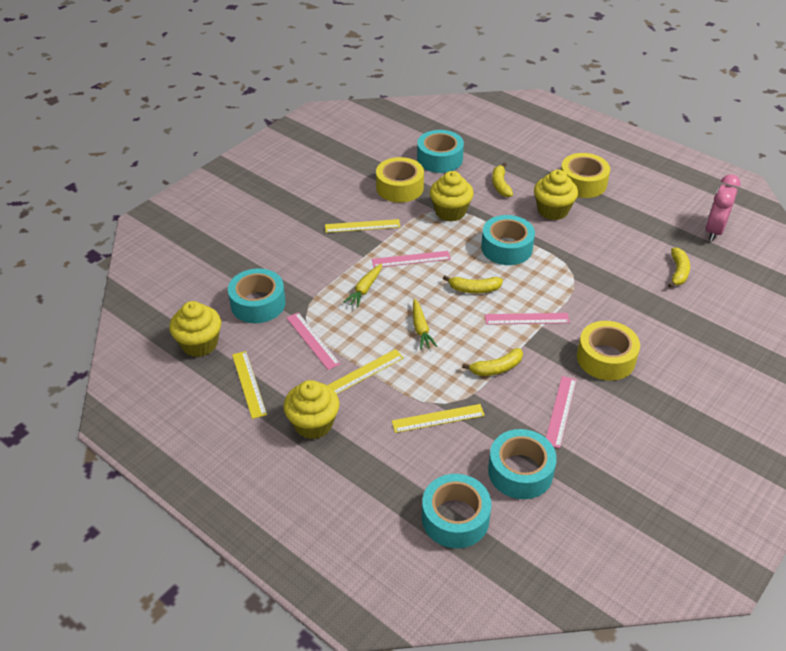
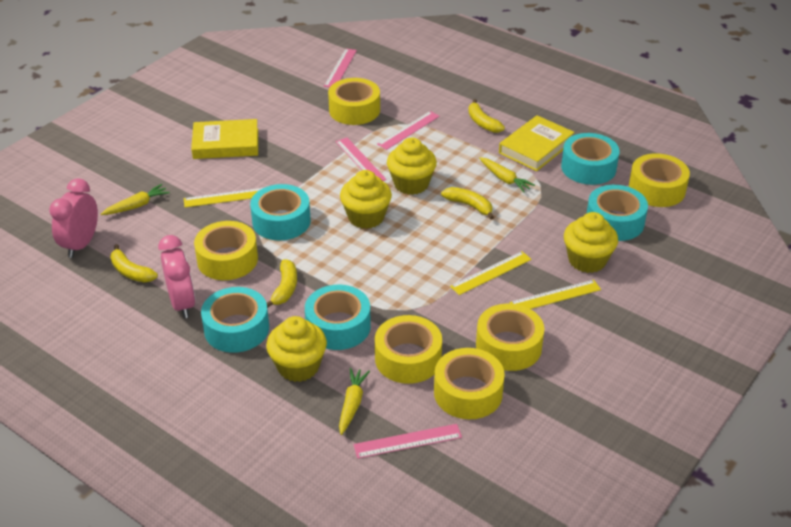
pink clock: [705,174,741,241] = 1 -> [49,179,98,258] [158,235,195,318] = 2
yellow book: none = 0 -> [191,119,258,159] [499,115,575,171] = 2
yellow carrot: [343,264,382,308] [413,299,438,350] = 2 -> [101,184,170,215] [339,368,370,435] [479,157,535,192] = 3
yellow ruler: [232,351,267,419] [325,219,400,233] [328,349,404,394] [392,404,485,433] = 4 -> [183,187,265,207] [450,251,532,295] [509,280,601,309] = 3
yellow tape: [376,157,424,203] [561,153,610,198] [577,321,640,381] = 3 -> [194,221,258,280] [328,78,380,125] [375,315,442,384] [434,348,505,419] [476,304,544,371] [629,154,690,207] = 6

